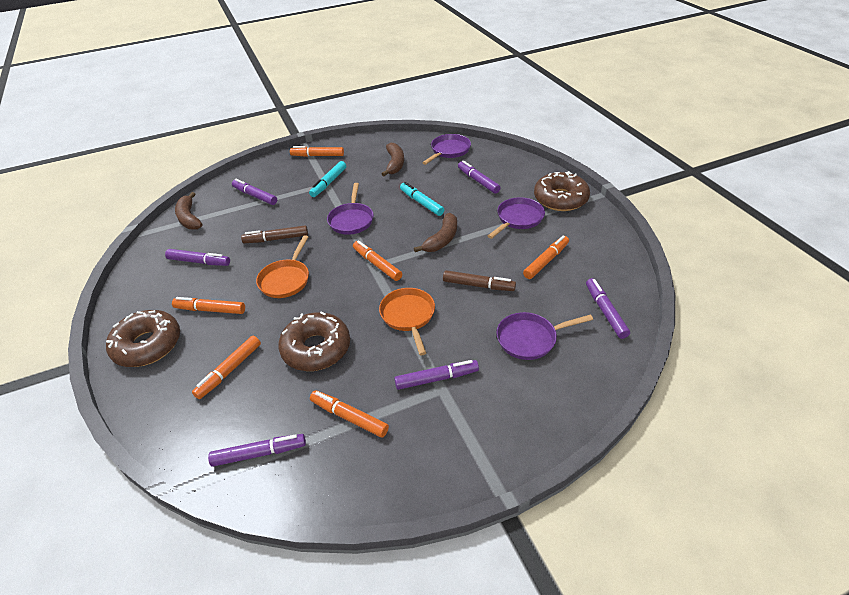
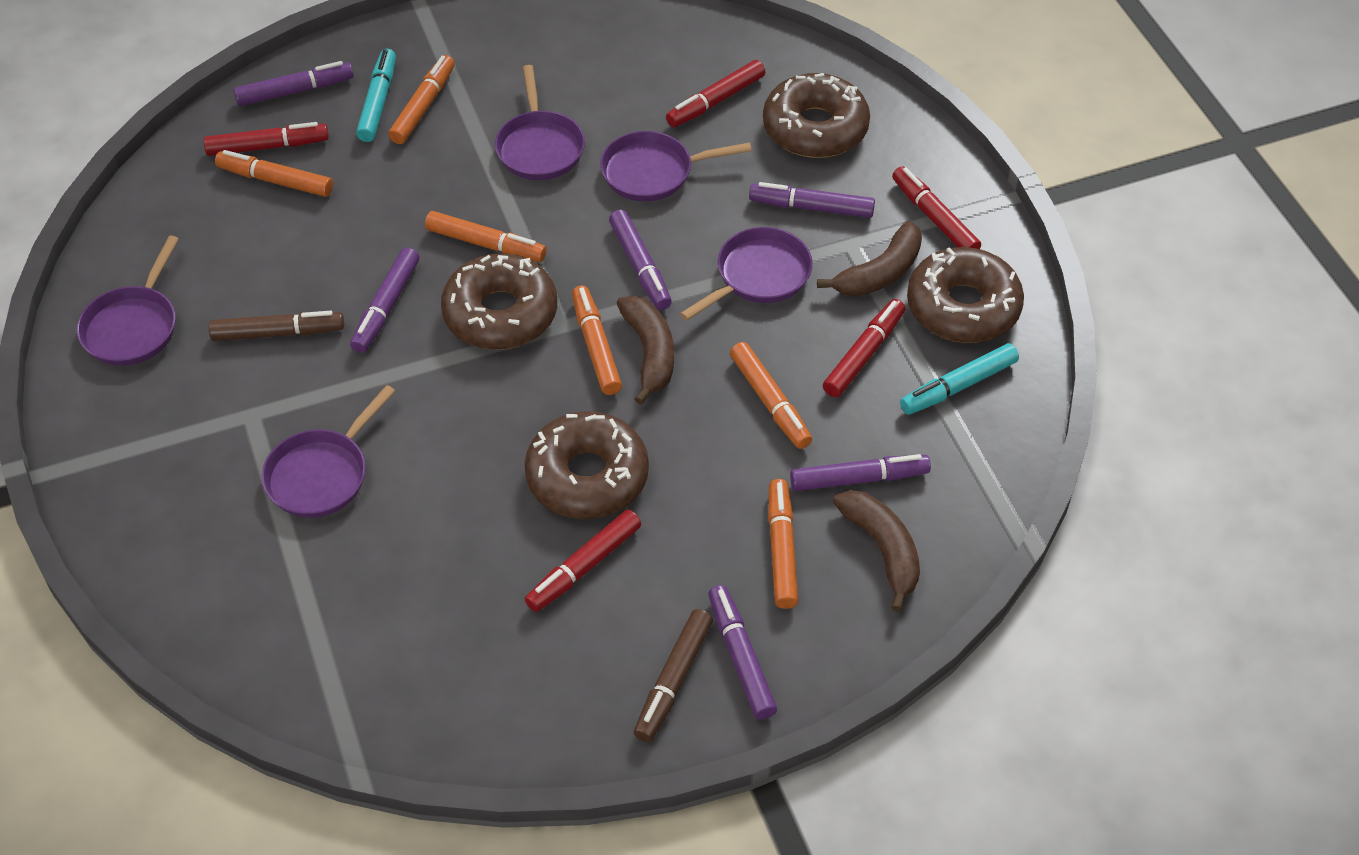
brown donut: [106,310,180,367] [278,311,350,371] [534,171,590,211] = 3 -> [441,253,557,350] [524,411,649,519] [763,73,870,158] [907,247,1024,343] = 4
orange pan: [256,235,309,298] [379,288,435,355] = 2 -> none = 0
purple pan: [327,183,374,235] [422,134,471,165] [488,197,545,239] [496,312,593,360] = 4 -> [77,236,179,366] [262,385,395,518] [495,65,585,180] [600,131,752,202] [680,227,813,321] = 5
red marker: none = 0 -> [204,122,329,156] [525,510,641,612] [666,60,765,127] [823,299,905,397] [892,166,981,249] = 5

